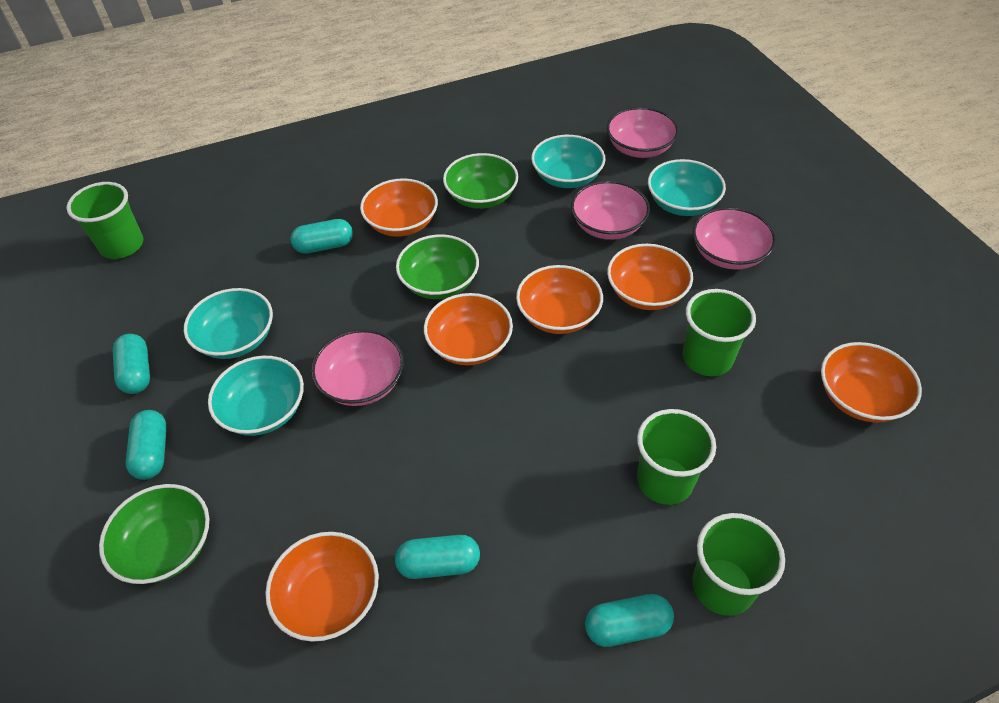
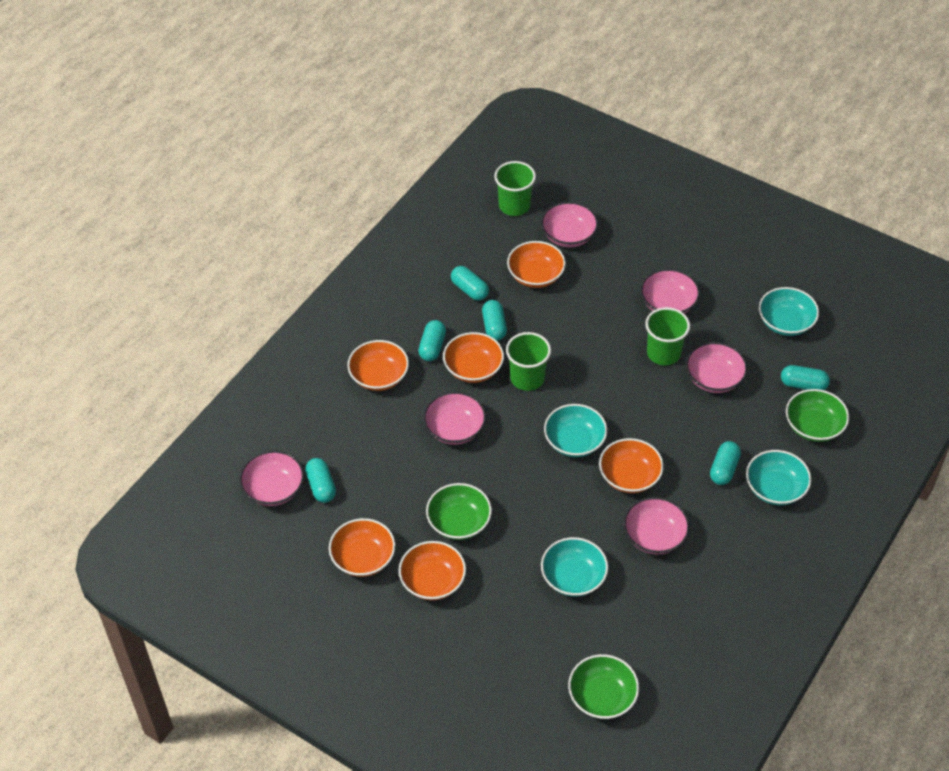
green cup: [66,182,143,259] [637,409,716,505] [683,289,756,376] [692,513,785,616] = 4 -> [494,161,536,216] [506,332,551,391] [645,307,690,365] = 3
pink bowl: [311,329,404,406] [571,181,650,240] [607,107,679,158] [693,207,776,270] = 4 -> [239,451,304,506] [423,392,486,445] [541,202,598,247] [623,497,690,555] [640,269,700,314] [686,342,748,393] = 6
turquoise capsule: [113,334,150,394] [126,410,167,480] [290,219,353,254] [395,535,480,579] [585,594,674,647] = 5 -> [305,458,336,503] [418,320,446,361] [451,266,489,301] [482,300,507,341] [710,441,741,485] [781,365,830,390] = 6

